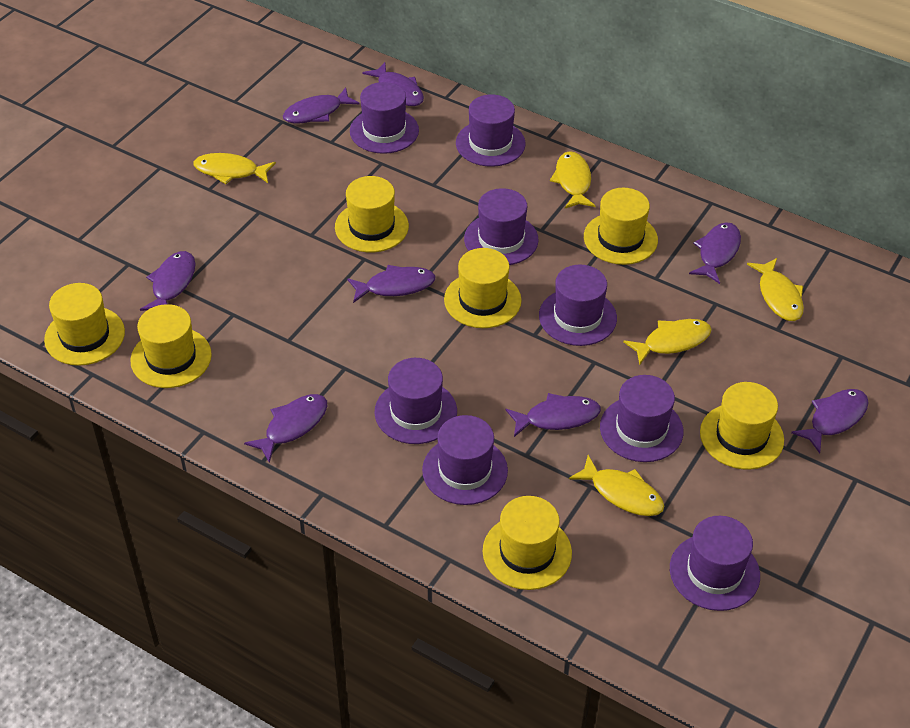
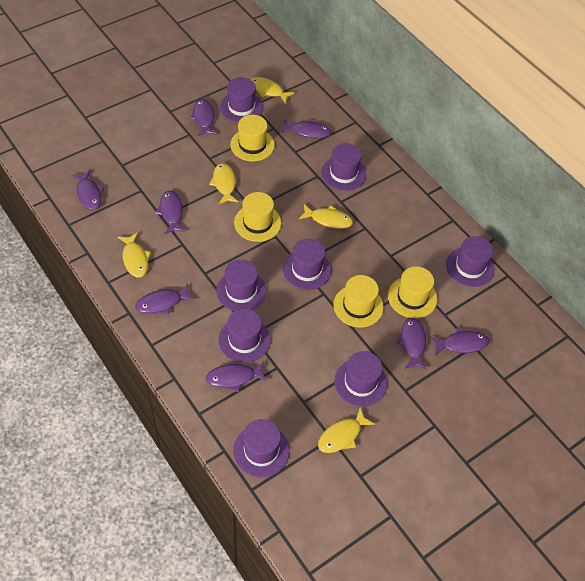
yellow hat: [44,283,125,366] [130,304,212,388] [335,176,409,252] [444,248,521,328] [483,496,572,590] [584,188,658,265] [700,382,784,470] = 7 -> [230,115,275,161] [234,192,282,242] [333,275,384,328] [388,266,437,318] = 4

